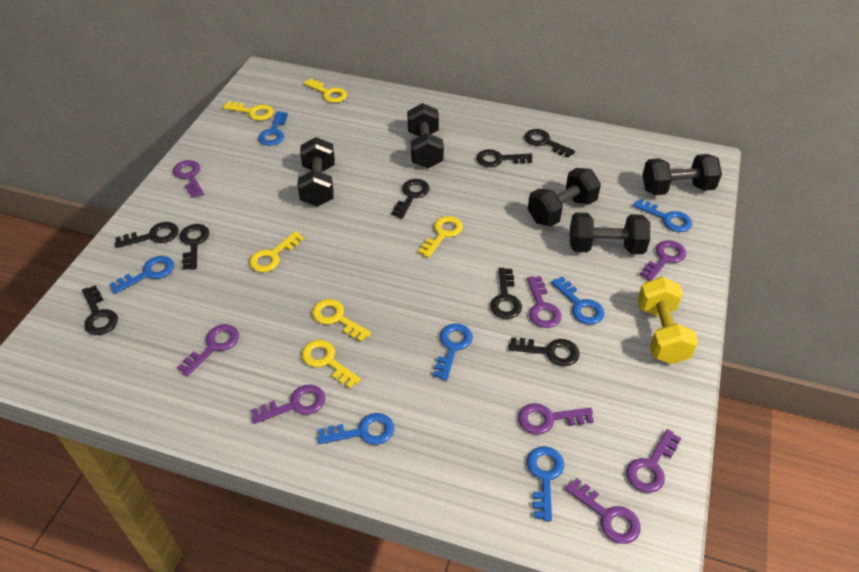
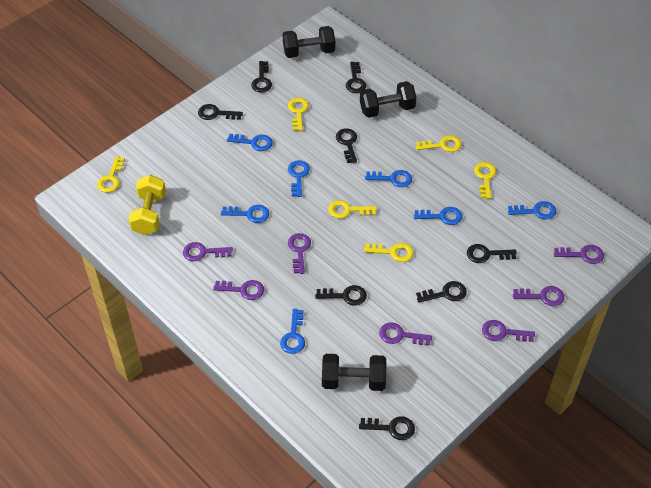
black dumbbell: [298,137,335,207] [407,103,444,168] [528,168,601,227] [570,213,650,254] [642,154,722,195] = 5 -> [283,26,335,58] [322,354,386,391] [360,81,417,118] = 3
purple key: [173,160,204,198] [177,324,239,376] [251,384,325,424] [518,403,594,435] [527,276,561,328] [565,478,641,544] [626,429,681,493] [640,240,686,281] = 8 -> [183,242,233,261] [213,280,264,300] [288,233,311,274] [379,323,432,346] [482,320,535,342] [513,286,564,306] [554,245,604,264] = 7

